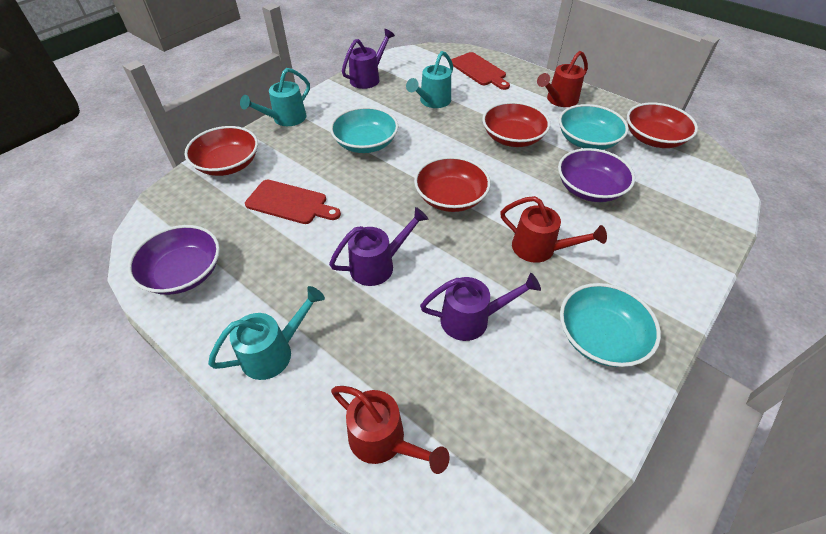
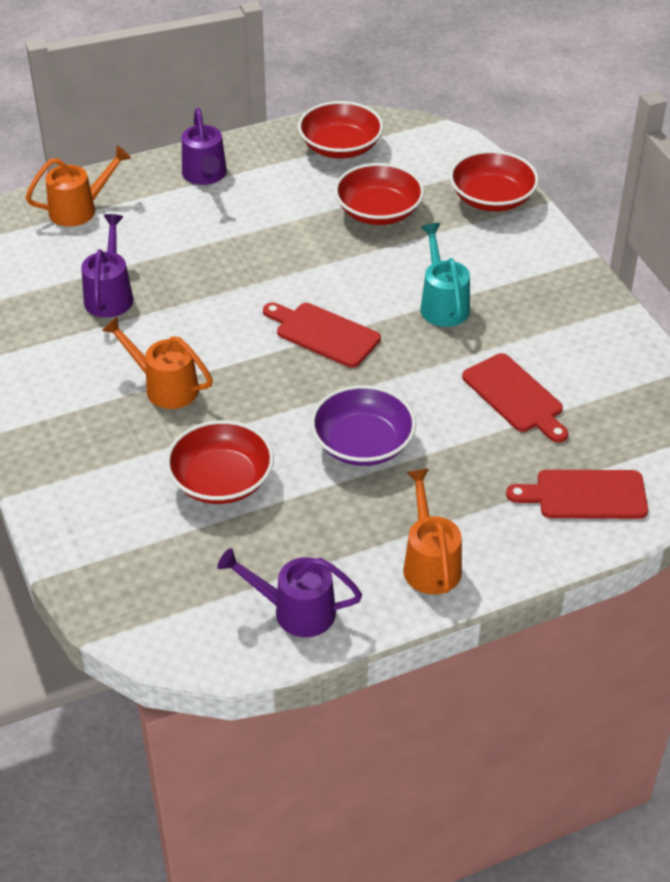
orange watering can: none = 0 -> [25,146,131,227] [102,317,213,409] [403,469,462,595] = 3
purple bowl: [128,225,220,295] [558,148,635,202] = 2 -> [311,385,416,466] = 1
red cutting board: [245,179,341,224] [451,52,510,90] = 2 -> [263,302,381,368] [462,353,569,443] [506,470,648,519] = 3
red watering can: [331,386,450,474] [500,196,607,263] [537,51,588,107] = 3 -> none = 0
turquoise bowl: [330,107,398,153] [559,104,628,150] [560,283,661,367] = 3 -> none = 0
turquoise watering can: [208,286,325,380] [240,68,310,126] [406,51,453,108] = 3 -> [420,223,470,327] = 1

